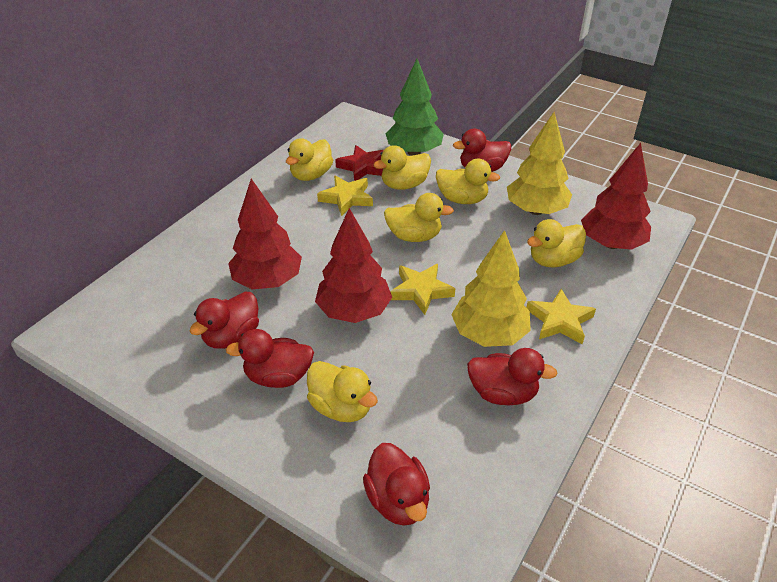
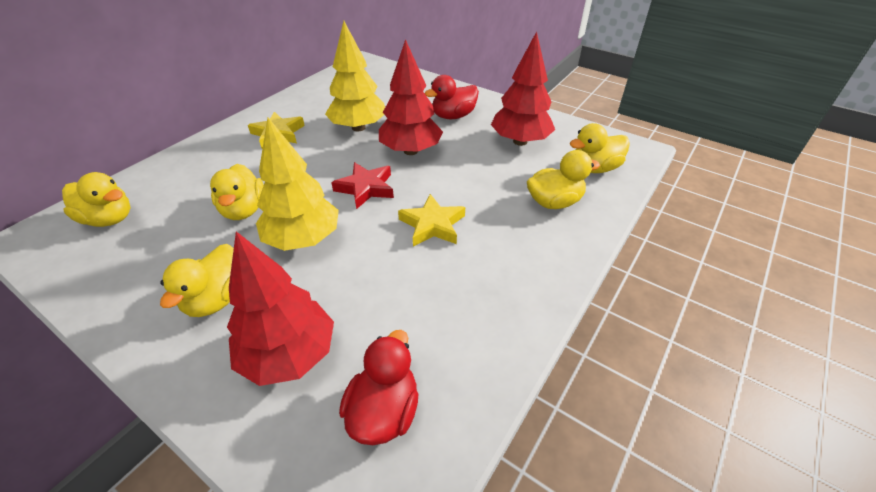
green tree: [386,59,444,156] = 1 -> none = 0
red duck: [190,292,259,349] [226,329,314,388] [363,443,430,526] [453,129,511,172] [467,348,558,405] = 5 -> [339,330,418,445] [425,75,479,119] = 2
yellow duck: [286,138,333,181] [307,361,378,422] [373,145,431,190] [384,193,454,242] [436,159,500,204] [527,219,586,268] = 6 -> [62,172,131,227] [160,244,234,317] [210,164,264,220] [527,150,600,209] [570,123,630,173] = 5
yellow star: [317,175,373,216] [390,264,455,315] [526,289,596,344] = 3 -> [248,112,305,149] [398,194,465,246] = 2

